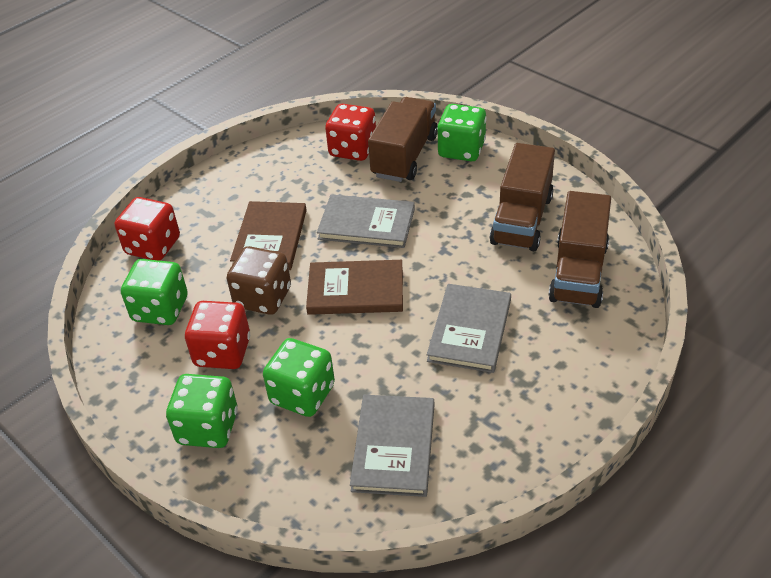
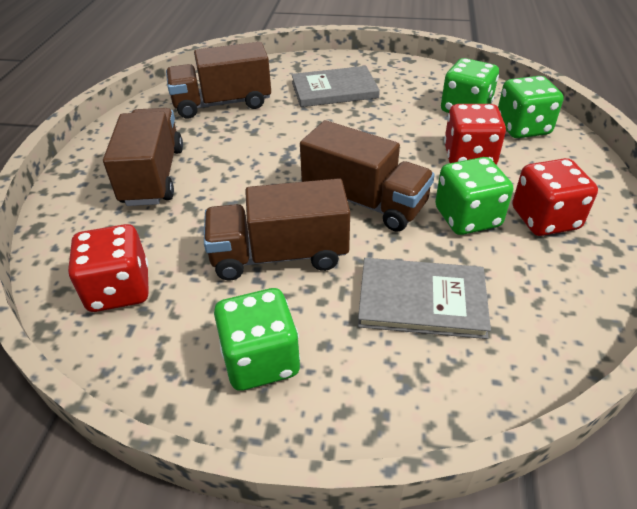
brown book: [230,201,307,270] [306,260,403,315] = 2 -> none = 0
brown dice: [227,246,291,315] = 1 -> none = 0
brown truck: [368,97,438,182] [490,143,555,251] [548,191,611,308] = 3 -> [103,108,183,206] [166,42,271,119] [204,178,350,280] [300,120,435,232] = 4
grey book: [317,194,415,248] [350,395,434,497] [427,284,511,373] = 3 -> [291,66,380,107] [358,258,491,339] = 2

